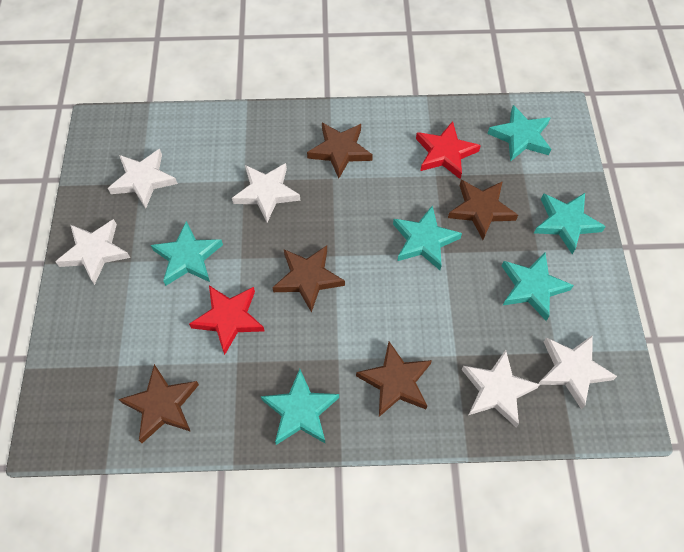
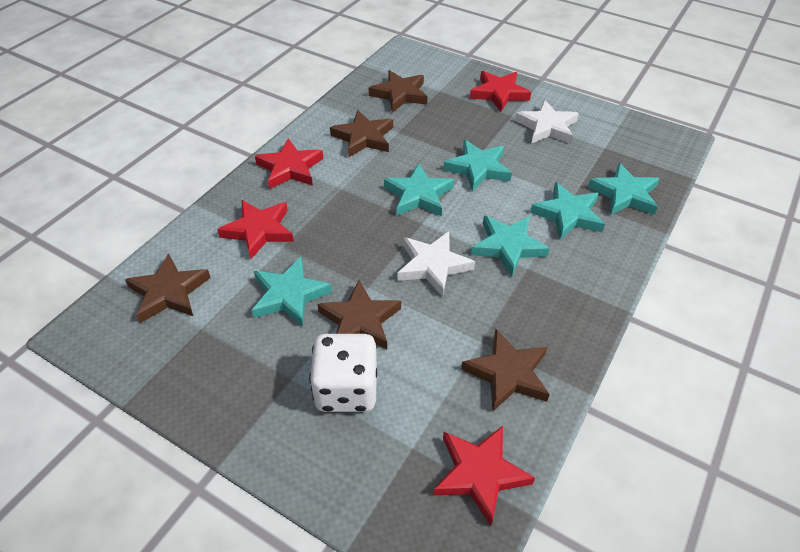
red star: [189,285,265,355] [416,121,481,179] = 2 -> [217,200,294,259] [255,139,324,189] [433,426,535,526] [470,71,531,112] = 4
white dice: none = 0 -> [309,334,377,412] = 1
white star: [55,219,130,285] [108,149,178,209] [232,163,300,222] [462,350,540,427] [538,335,617,409] = 5 -> [397,231,475,297] [515,100,579,144] = 2

